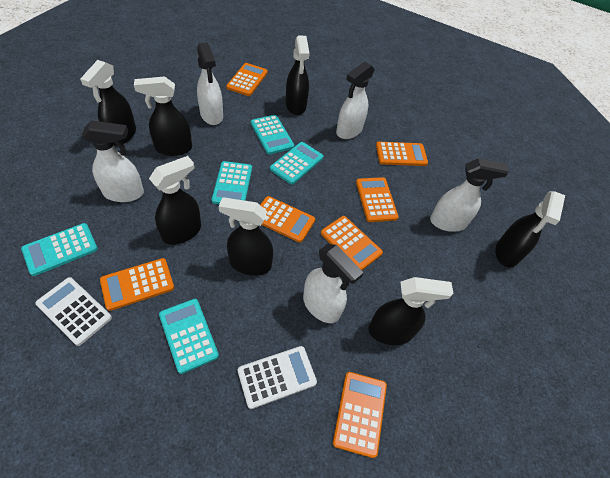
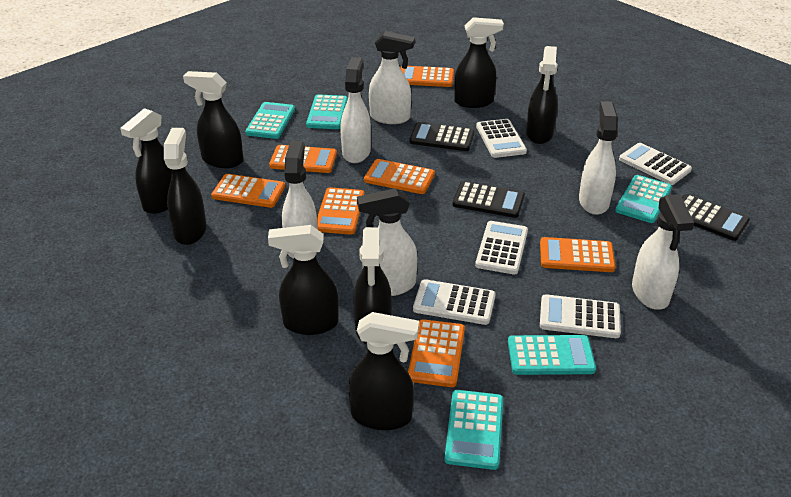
black calculator: none = 0 -> [410,122,474,151] [453,181,525,218] [682,194,750,241] = 3
black spray bottle: [80,60,136,146] [134,76,192,156] [149,156,201,245] [218,197,273,276] [286,36,310,115] [368,277,454,345] [495,191,565,267] = 7 -> [120,108,172,214] [164,128,207,245] [183,71,243,168] [268,225,339,335] [348,312,419,431] [353,227,392,344] [454,17,504,108] [526,46,558,144] = 8
white calculator: [35,277,112,346] [238,346,317,409] = 2 -> [413,279,496,325] [475,221,528,275] [476,119,527,158] [540,294,621,338] [619,143,692,185] = 5
white spray bottle: [82,120,144,202] [197,42,223,125] [303,244,364,323] [336,62,375,139] [430,158,509,232] = 5 -> [282,141,318,259] [340,57,371,163] [357,188,418,296] [369,31,415,124] [579,101,618,215] [632,194,694,310] = 6

